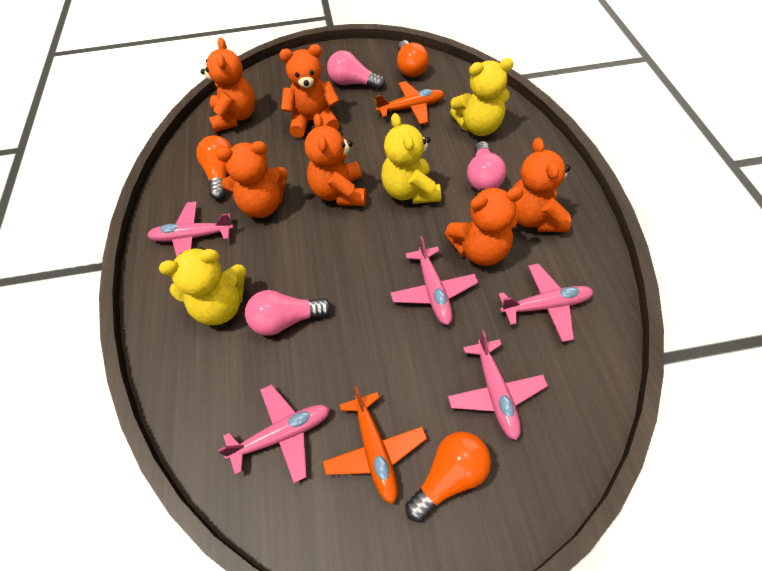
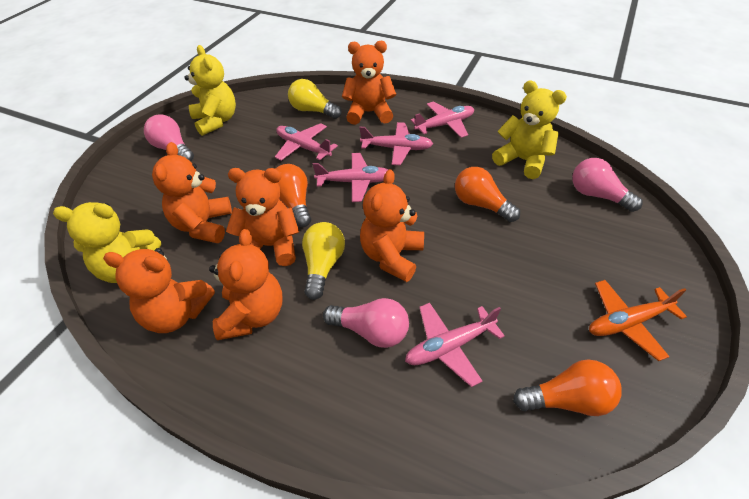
orange plane: [323,386,427,504] [375,81,444,124] = 2 -> [589,280,687,361] = 1
yellow light bulb: none = 0 -> [288,79,342,119] [302,222,345,300] = 2

